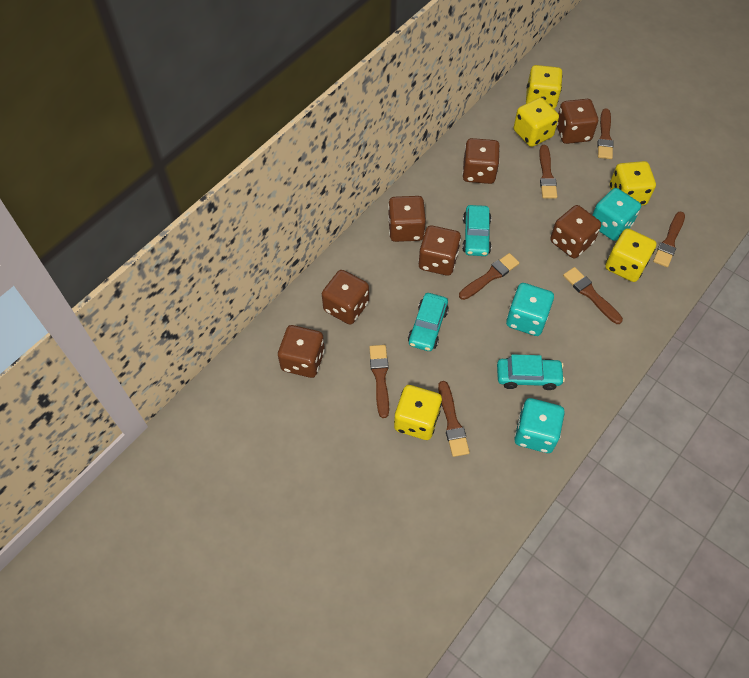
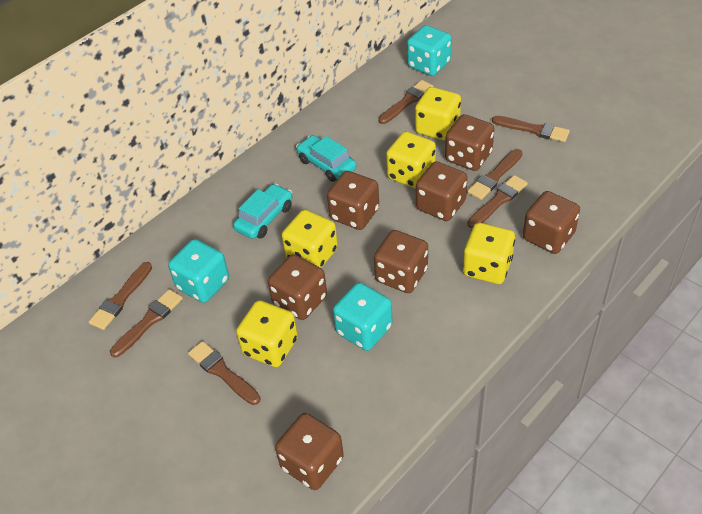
turquoise car: [408,293,449,351] [462,205,491,256] [497,354,565,390] = 3 -> [233,184,292,239] [296,135,356,182] = 2

